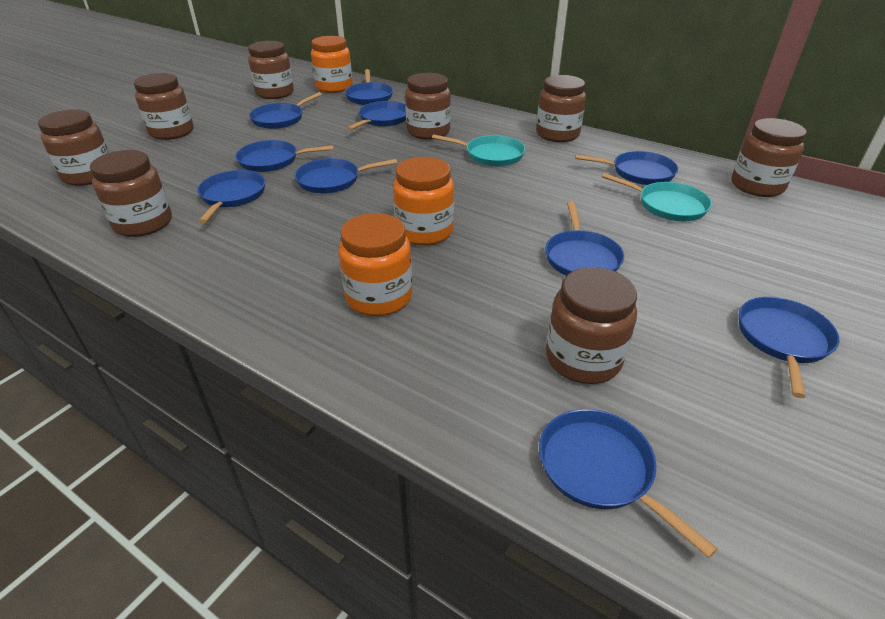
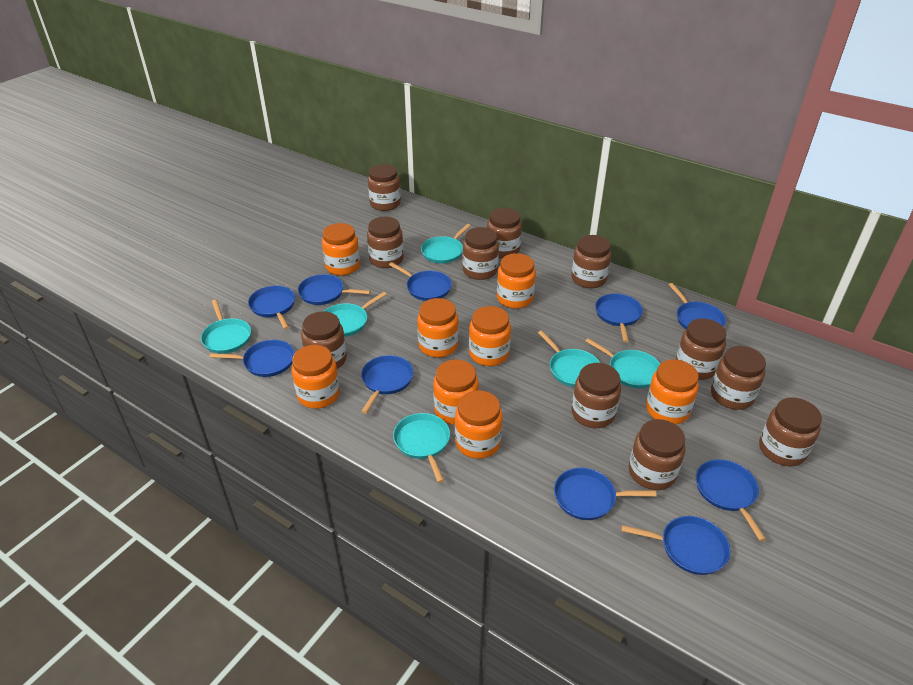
brown jar: [38,109,110,186] [90,150,172,237] [134,73,194,140] [248,41,294,99] [405,73,451,140] [536,75,586,142] [546,267,637,384] [731,118,807,197] = 8 -> [301,312,347,369] [367,217,404,268] [368,164,401,211] [463,227,499,280] [487,208,522,258] [571,235,611,288] [571,363,621,428] [629,419,685,490] [676,318,726,380] [711,346,766,410] [759,397,822,466] = 11
orange jar: [311,36,353,93] [338,213,412,316] [393,157,454,245] = 3 -> [291,345,340,409] [322,223,360,276] [417,298,459,358] [433,359,479,425] [455,390,503,459] [469,306,511,366] [497,253,536,309] [646,359,699,424] = 8
turquoise pan: [432,134,525,166] [602,173,712,221] = 2 -> [201,300,251,354] [323,292,387,337] [393,413,450,483] [421,224,471,264] [538,331,600,387] [585,338,660,388] = 6

